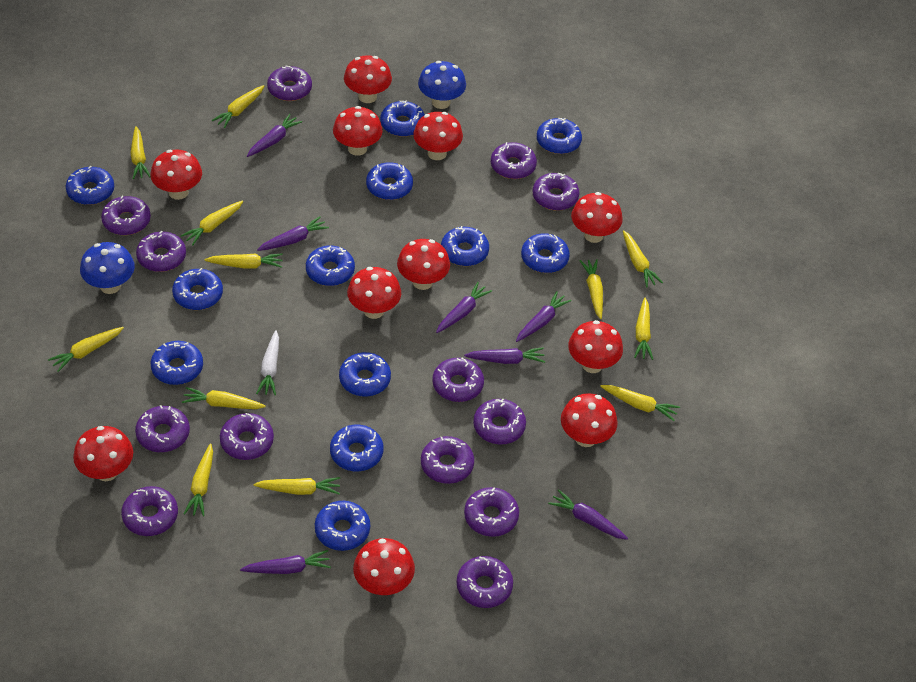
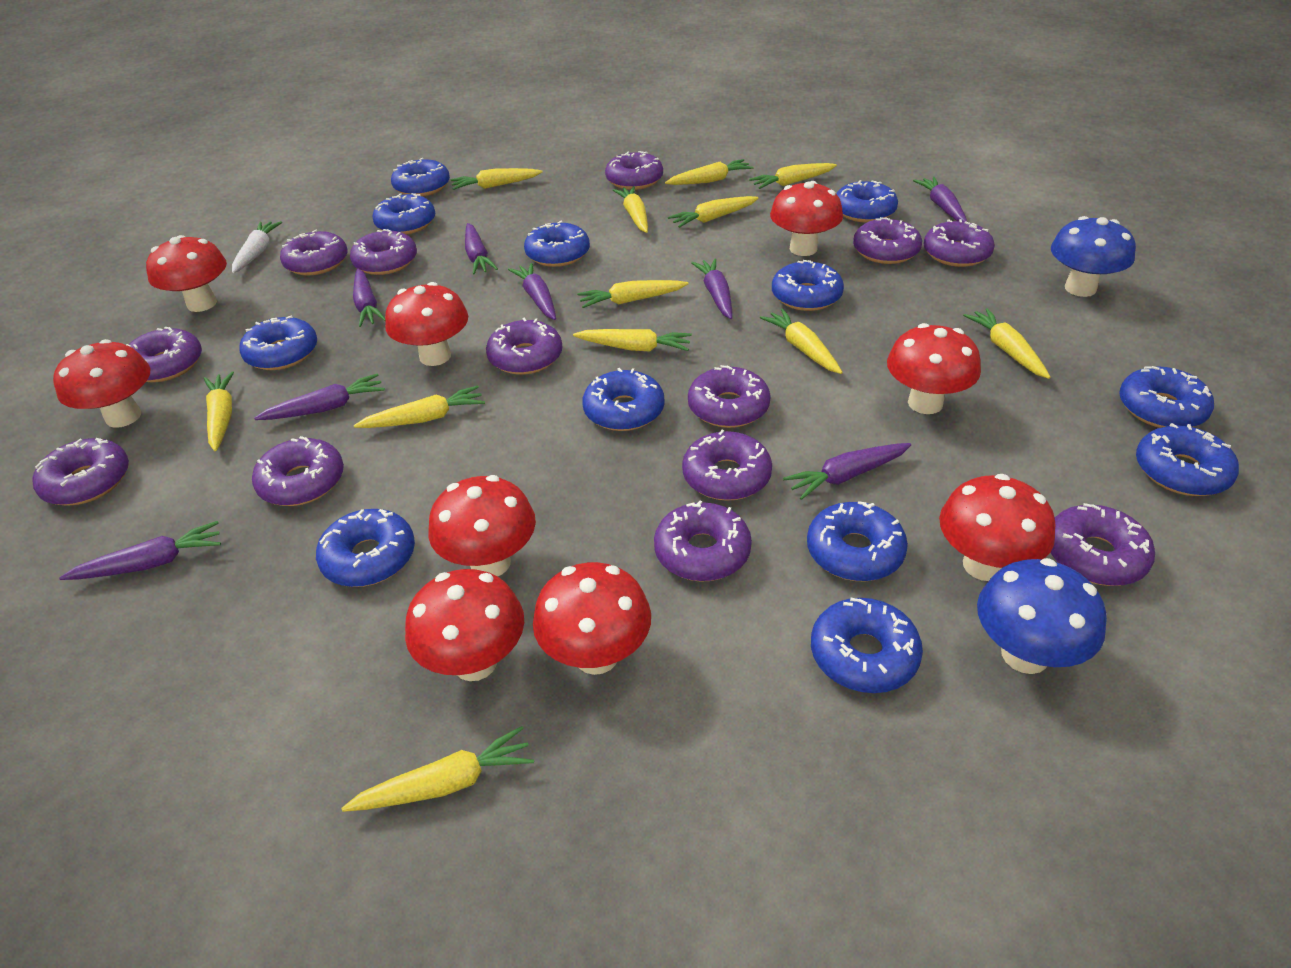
purple carrot: [240,550,331,574] [247,114,302,157] [257,216,329,251] [436,282,492,333] [464,347,545,364] [516,291,572,342] [548,489,628,540] = 7 -> [59,521,221,580] [254,374,385,420] [353,269,385,327] [465,223,498,275] [508,263,556,320] [691,258,732,319] [783,443,911,500] [913,177,967,222] = 8
red mushroom: [73,426,133,481] [151,150,202,200] [333,106,383,156] [344,55,392,103] [347,267,401,319] [353,538,415,595] [397,239,450,290] [413,112,463,160] [561,393,618,447] [568,320,623,373] [571,192,623,243] = 11 -> [53,339,150,428] [146,235,227,312] [385,282,468,366] [405,569,524,681] [428,475,536,576] [533,562,651,675] [770,181,843,256] [887,323,981,414] [939,474,1055,581] = 9

